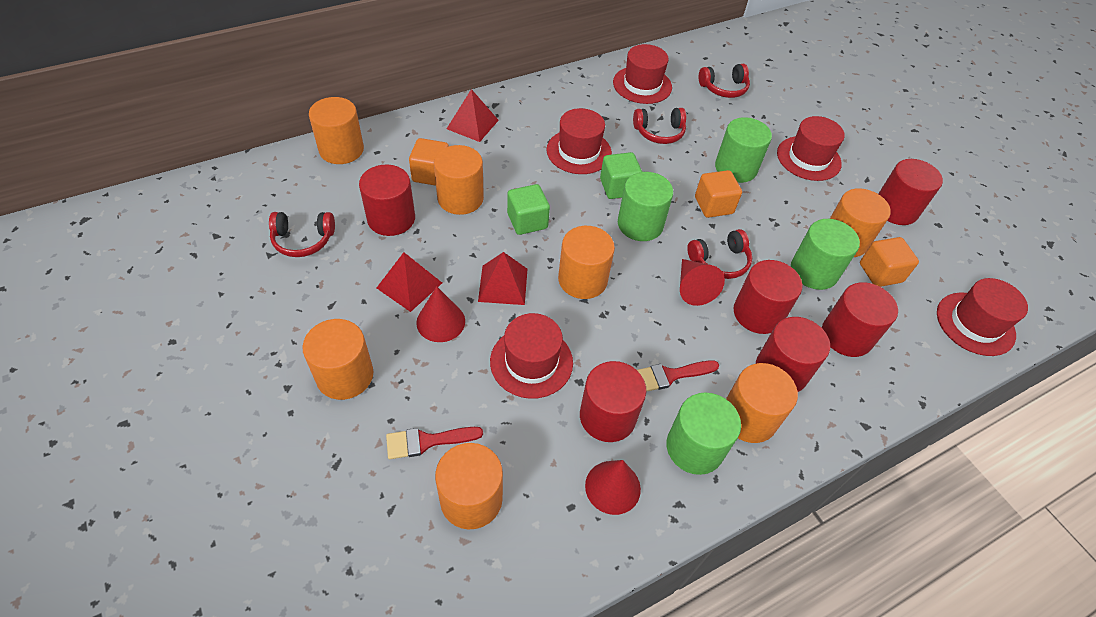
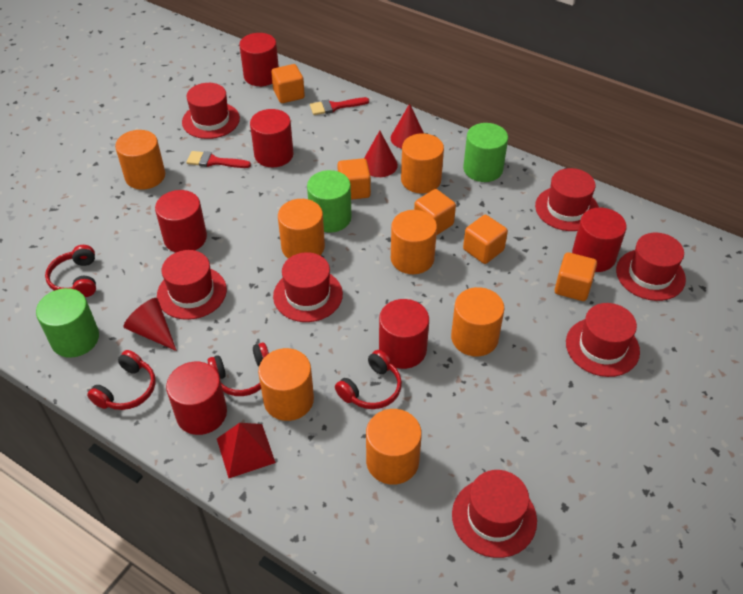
green cube: [507,184,550,235] [600,152,642,199] = 2 -> none = 0
green cylinder: [618,172,673,241] [666,392,741,475] [715,117,772,183] [791,219,860,290] = 4 -> [36,288,99,358] [307,170,351,233] [463,123,508,182] = 3
orange cube: [409,138,449,186] [695,170,742,218] [860,237,919,287] = 3 -> [271,64,305,103] [337,158,371,200] [414,189,456,236] [463,215,508,264] [555,252,597,301] = 5
red hat: [490,313,573,399] [546,108,612,174] [613,44,672,104] [777,116,845,181] [937,278,1028,356] = 5 -> [157,250,227,320] [182,83,240,139] [273,252,343,322] [452,470,537,558] [535,168,599,231] [566,303,640,377] [616,233,686,301] = 7
red pyramid: [377,252,442,312] [447,89,499,142] [478,252,528,305] = 3 -> [217,423,276,478] = 1

